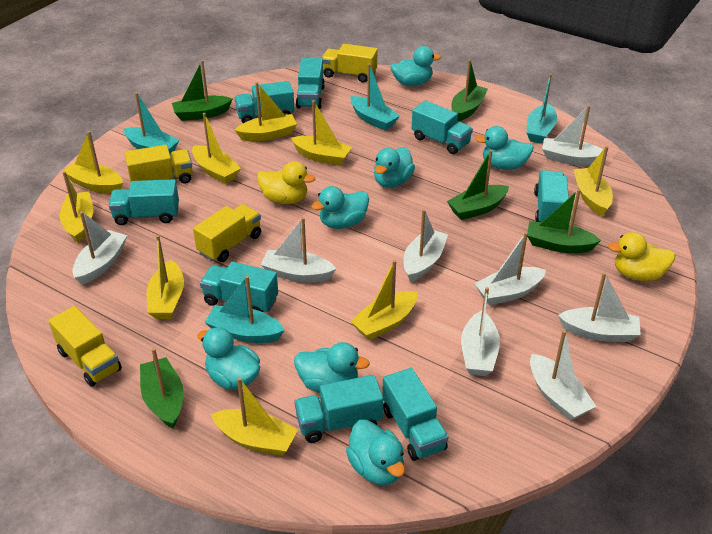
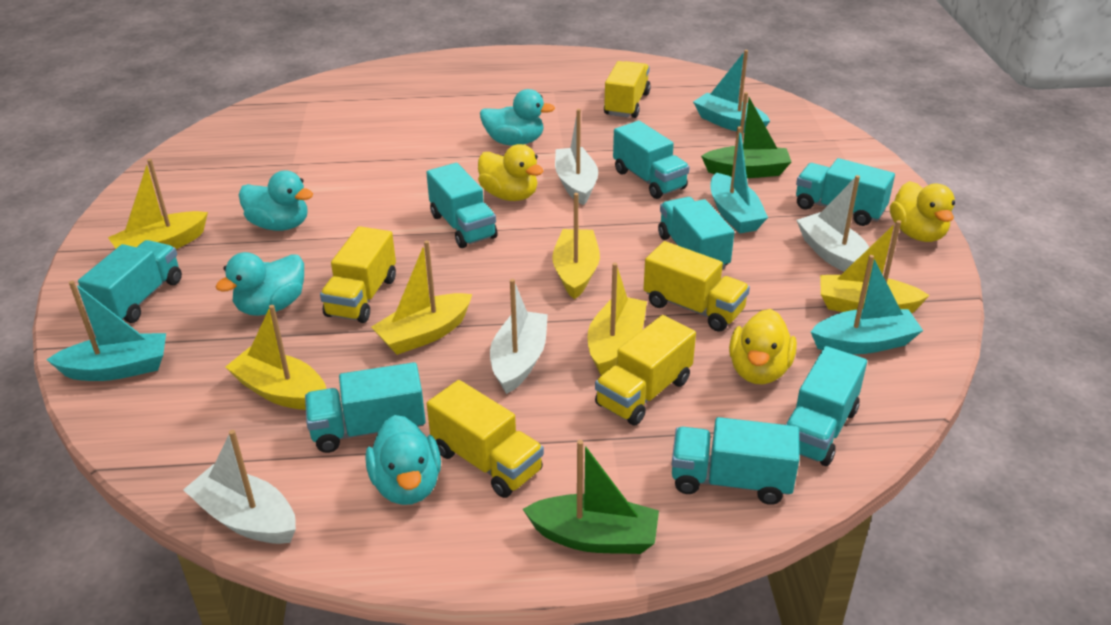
green boat: [140,348,184,428] [172,60,232,121] [447,150,509,220] [451,59,488,122] [527,189,601,253] = 5 -> [523,440,659,554] [701,92,791,178] = 2
turquoise duck: [197,327,260,390] [294,342,370,393] [311,186,369,229] [346,420,405,485] [374,147,415,188] [391,46,441,86] [475,126,534,170] = 7 -> [215,252,304,316] [239,170,313,231] [366,415,441,505] [480,89,555,146] = 4
white boat: [72,211,127,285] [261,217,336,282] [404,209,448,282] [461,287,500,376] [474,232,546,305] [530,330,596,421] [542,105,608,165] [558,272,641,342] = 8 -> [183,430,296,544] [490,279,548,394] [555,109,598,205] [797,175,869,272] = 4
yellow boat: [59,171,93,243] [62,131,123,194] [147,235,184,319] [192,113,241,184] [211,377,298,456] [235,82,297,141] [291,100,352,166] [350,260,417,340] [573,146,613,216] = 9 -> [108,159,208,249] [225,305,326,410] [371,240,472,355] [552,193,600,299] [588,262,647,375] [820,220,930,313] = 6
yellow duck: [257,161,315,204] [608,232,675,281] = 2 -> [478,144,543,201] [729,309,797,384] [890,181,955,242] = 3
yellow truck: [48,306,122,387] [125,145,193,184] [193,204,261,262] [322,44,377,83] = 4 -> [320,226,396,323] [427,380,544,498] [595,315,696,425] [604,61,651,118] [643,241,750,332] = 5

